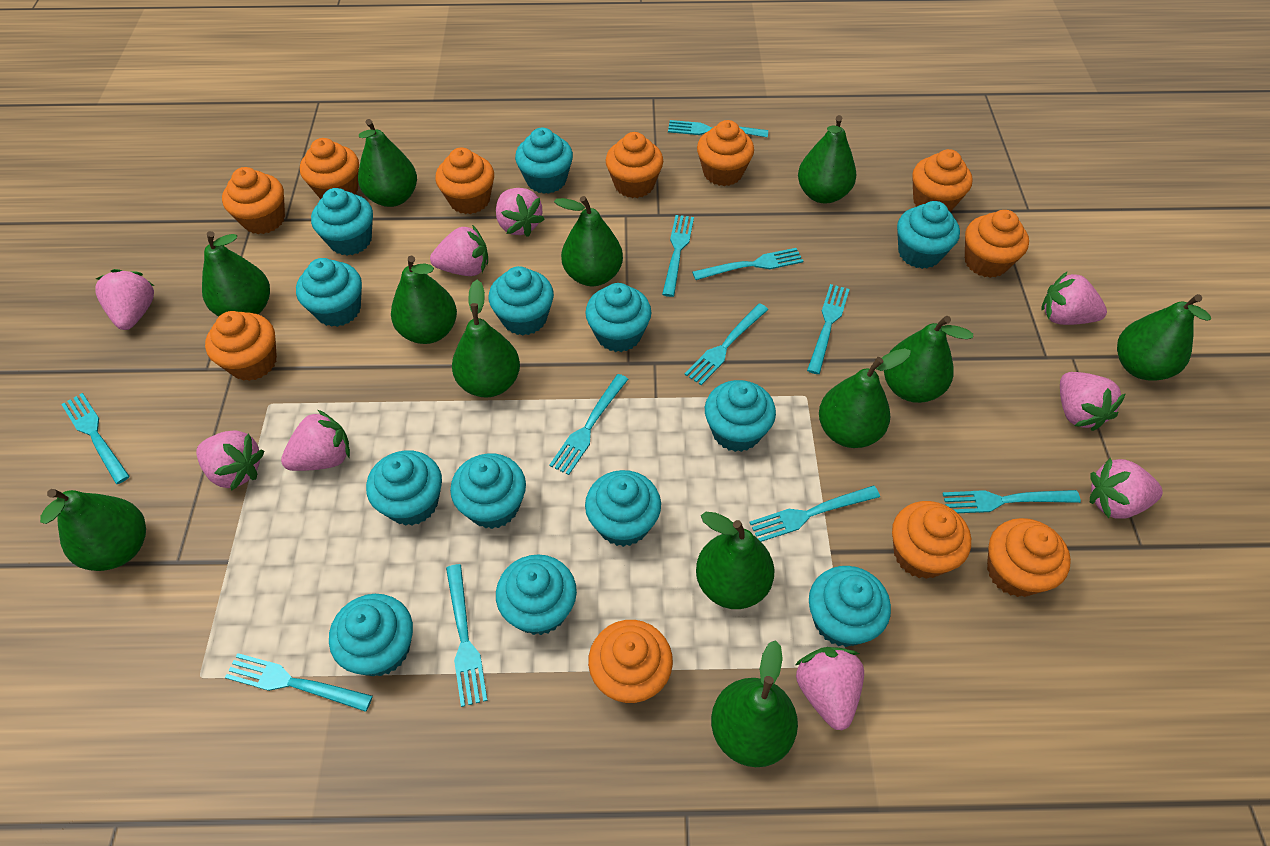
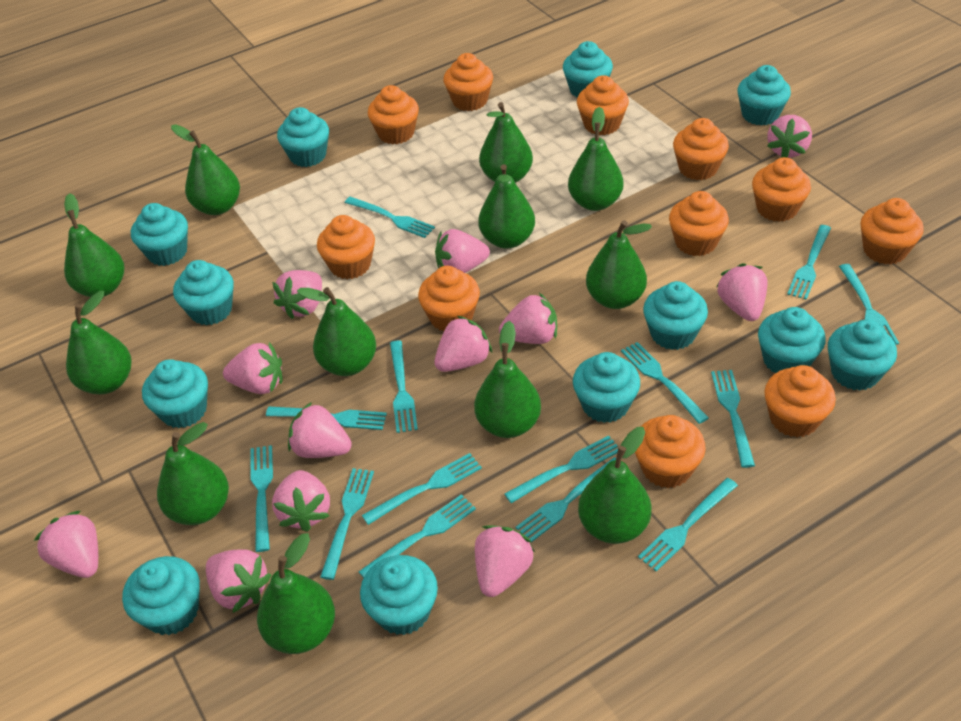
pink strawberry: [96,269,154,330] [196,430,265,491] [281,410,350,471] [430,225,488,276] [496,188,544,237] [795,647,864,730] [1041,271,1107,325] [1060,372,1126,431] [1090,458,1163,519] = 9 -> [34,510,98,578] [206,549,272,613] [223,342,283,394] [272,270,322,319] [272,470,330,532] [288,402,352,458] [434,316,492,372] [435,229,490,273] [475,525,535,597] [499,293,557,344] [716,263,768,321] [767,115,812,158] = 12
turquoise cupcake: [296,258,362,327] [311,188,373,255] [329,594,413,676] [366,450,442,526] [450,453,526,529] [489,266,554,335] [496,554,577,635] [515,128,573,194] [585,283,651,352] [585,470,661,547] [705,380,776,452] [809,566,891,647] [897,201,960,269] = 13 -> [122,556,200,635] [131,203,188,266] [142,359,208,428] [173,260,234,325] [277,107,329,167] [360,555,438,635] [563,41,613,97] [573,352,640,423] [643,281,708,350] [737,65,791,126] [758,307,826,373] [828,320,897,391] = 12
turquoise fork: [61,393,130,484] [225,653,373,712] [446,564,488,707] [549,374,628,475] [662,215,694,297] [668,120,768,138] [684,303,768,385] [692,248,803,280] [749,485,880,542] [807,284,849,374] [942,490,1081,513] = 11 -> [250,445,273,552] [266,406,387,430] [320,468,374,580] [345,197,435,238] [359,494,476,578] [362,453,482,525] [390,340,418,433] [504,435,618,503] [516,457,616,542] [621,342,709,424] [638,478,738,572] [711,370,755,468] [787,225,831,300] [839,264,899,345] = 14

